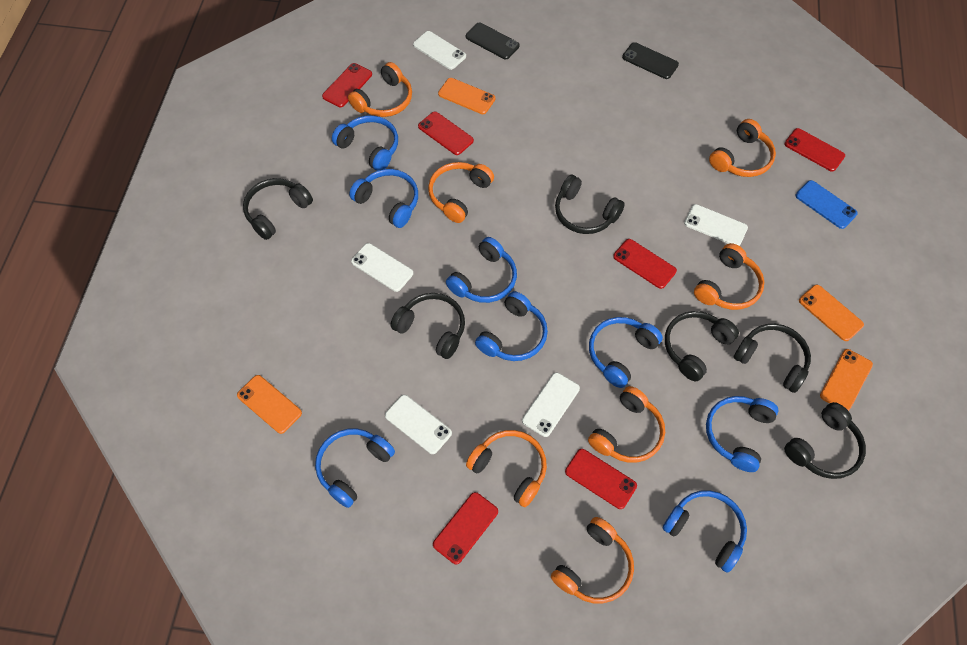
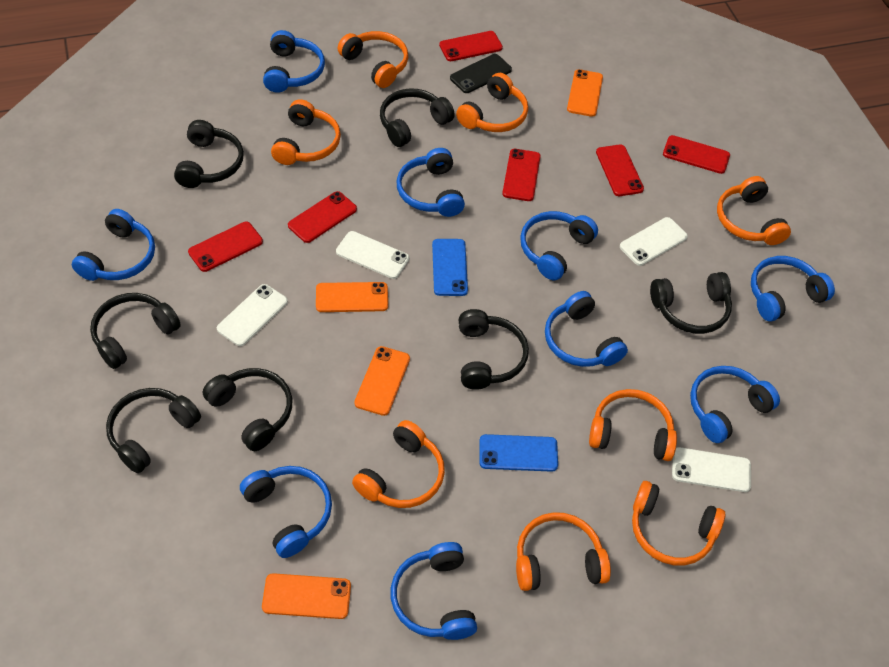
black headphones: [243,178,313,240] [390,293,465,359] [555,175,625,234] [665,311,739,381] [734,324,811,393] [784,402,866,479] = 6 -> [90,293,181,369] [106,388,201,473] [174,120,244,188] [203,368,292,451] [380,88,455,147] [459,309,529,390] [650,272,732,334] = 7
black phone: [466,23,520,59] [622,42,679,79] = 2 -> [450,54,512,93] = 1
blue headphones: [315,428,395,508] [332,115,398,171] [349,169,418,228] [446,237,517,303] [475,291,548,361] [589,317,663,388] [663,490,747,573] [706,396,778,472] = 8 -> [72,209,155,281] [240,466,332,558] [263,30,325,93] [391,542,477,640] [396,148,465,217] [520,211,598,280] [545,291,628,367] [690,366,780,443] [751,256,835,321] = 9
blue phone: [795,180,858,229] = 1 -> [432,239,468,296] [479,434,558,472] = 2
orange headphones: [348,62,412,117] [428,162,494,223] [466,430,547,507] [551,517,634,604] [588,386,665,463] [694,243,764,310] [709,119,776,177] = 7 -> [271,99,341,165] [337,31,408,88] [352,420,445,508] [456,73,528,132] [516,512,611,591] [589,389,677,461] [632,481,725,566] [717,176,791,245] = 8
white phone: [351,243,413,292] [385,395,452,454] [413,31,466,70] [522,373,580,437] [684,204,748,246] = 5 -> [217,284,288,346] [336,231,409,279] [620,217,688,266] [672,447,751,492] = 4

